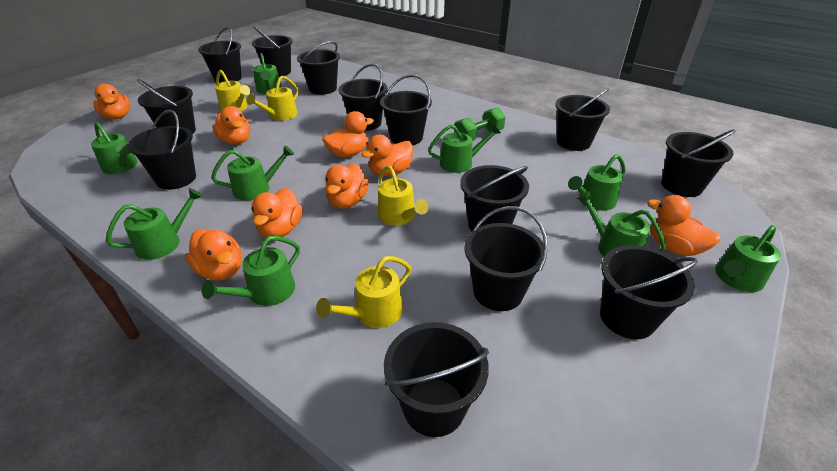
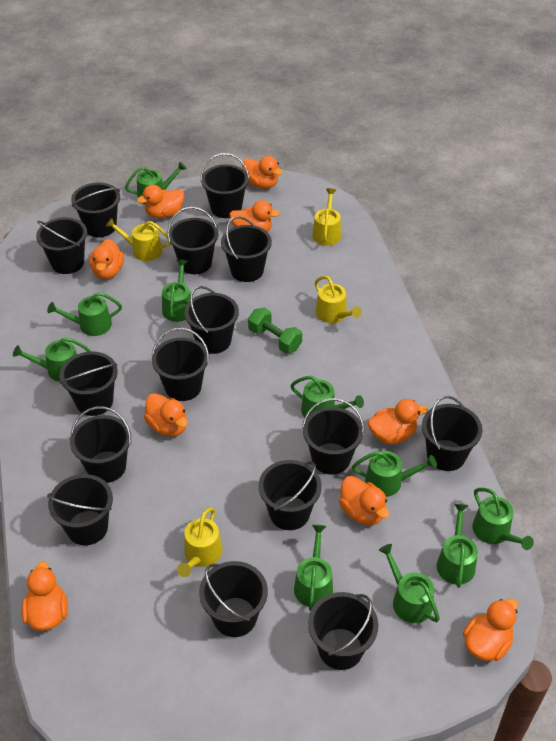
black bucket: [128,110,196,190] [137,79,196,134] [198,27,242,83] [252,26,293,77] [297,41,340,95] [338,64,388,131] [380,74,432,145] [384,322,489,437] [460,165,529,231] [465,206,548,311] [555,88,610,151] [600,245,698,339] [661,129,736,197] = 13 -> [36,217,87,274] [47,474,113,545] [60,351,118,416] [70,406,131,483] [71,183,120,237] [152,328,209,401] [167,207,219,274] [184,286,239,354] [199,561,268,637] [200,153,250,218] [221,216,272,282] [259,460,322,530] [302,398,364,474] [308,592,378,670] [422,396,483,471] = 15
green watering can: [91,122,138,174] [106,188,203,260] [201,236,300,306] [211,145,294,201] [253,53,281,94] [428,124,501,173] [568,154,626,211] [577,191,666,257] [715,225,781,292] = 9 -> [13,337,91,382] [47,292,122,336] [125,162,187,204] [162,260,191,322] [290,376,364,417] [294,525,333,611] [352,451,437,497] [379,544,440,623] [437,504,478,588] [472,488,534,550] = 10
orange duck: [93,84,130,120] [185,229,241,281] [212,106,250,145] [251,188,302,237] [322,111,374,157] [325,163,369,209] [361,135,413,176] [647,195,721,256] = 8 -> [22,561,68,631] [90,239,124,279] [137,185,184,219] [144,393,188,436] [230,200,280,232] [242,156,283,189] [339,476,389,525] [368,399,428,444] [463,598,518,661] = 9

